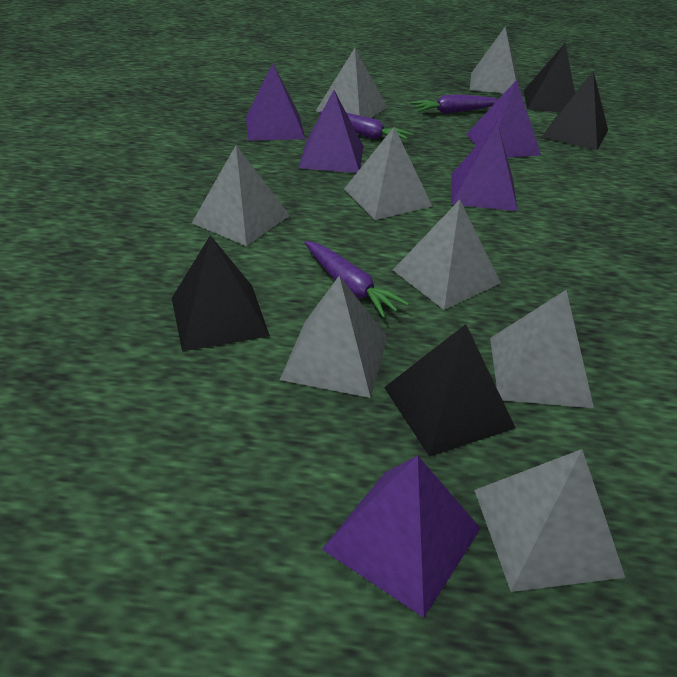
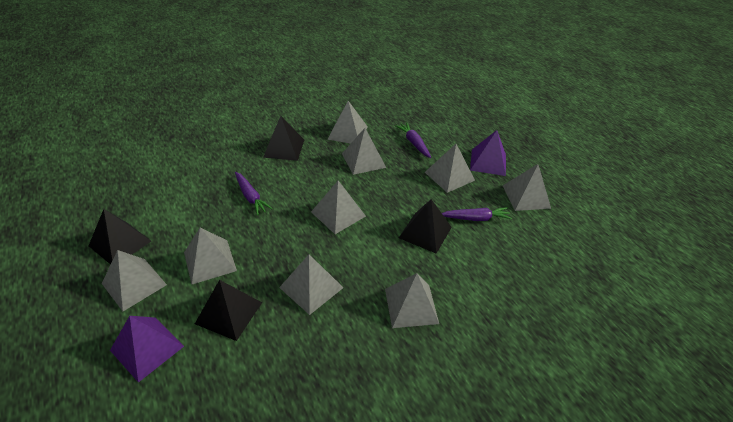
grey pyramid: [192,145,290,246] [280,275,388,398] [316,48,387,118] [344,127,433,220] [393,200,500,310] [470,27,518,93] [474,449,625,592] [490,290,594,408] = 8 -> [102,250,167,311] [184,228,237,284] [279,254,343,315] [311,181,366,234] [327,101,368,144] [342,128,386,175] [385,273,439,328] [425,144,475,193] [503,164,551,211] = 9
purple pyramid: [246,64,305,141] [298,90,363,173] [322,455,481,618] [451,123,517,211] [466,80,541,158] = 5 -> [110,316,184,383] [470,130,506,176] = 2

